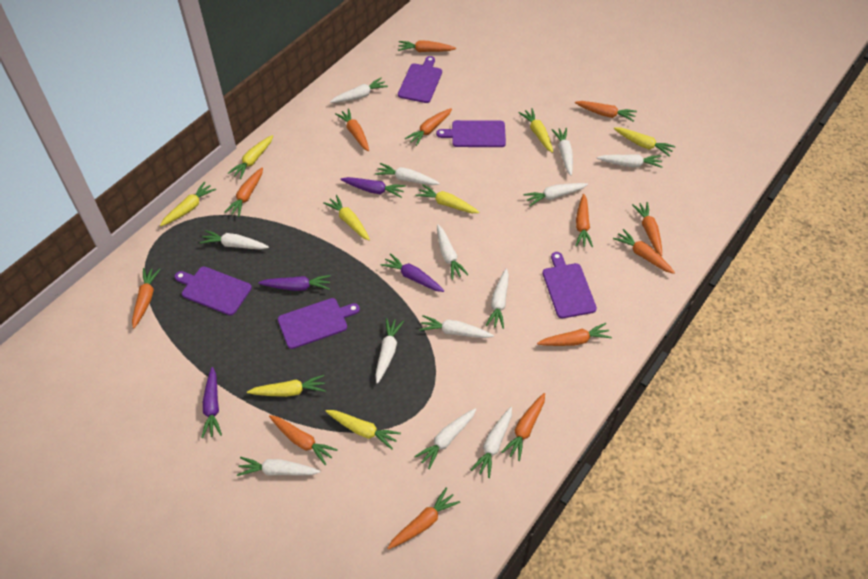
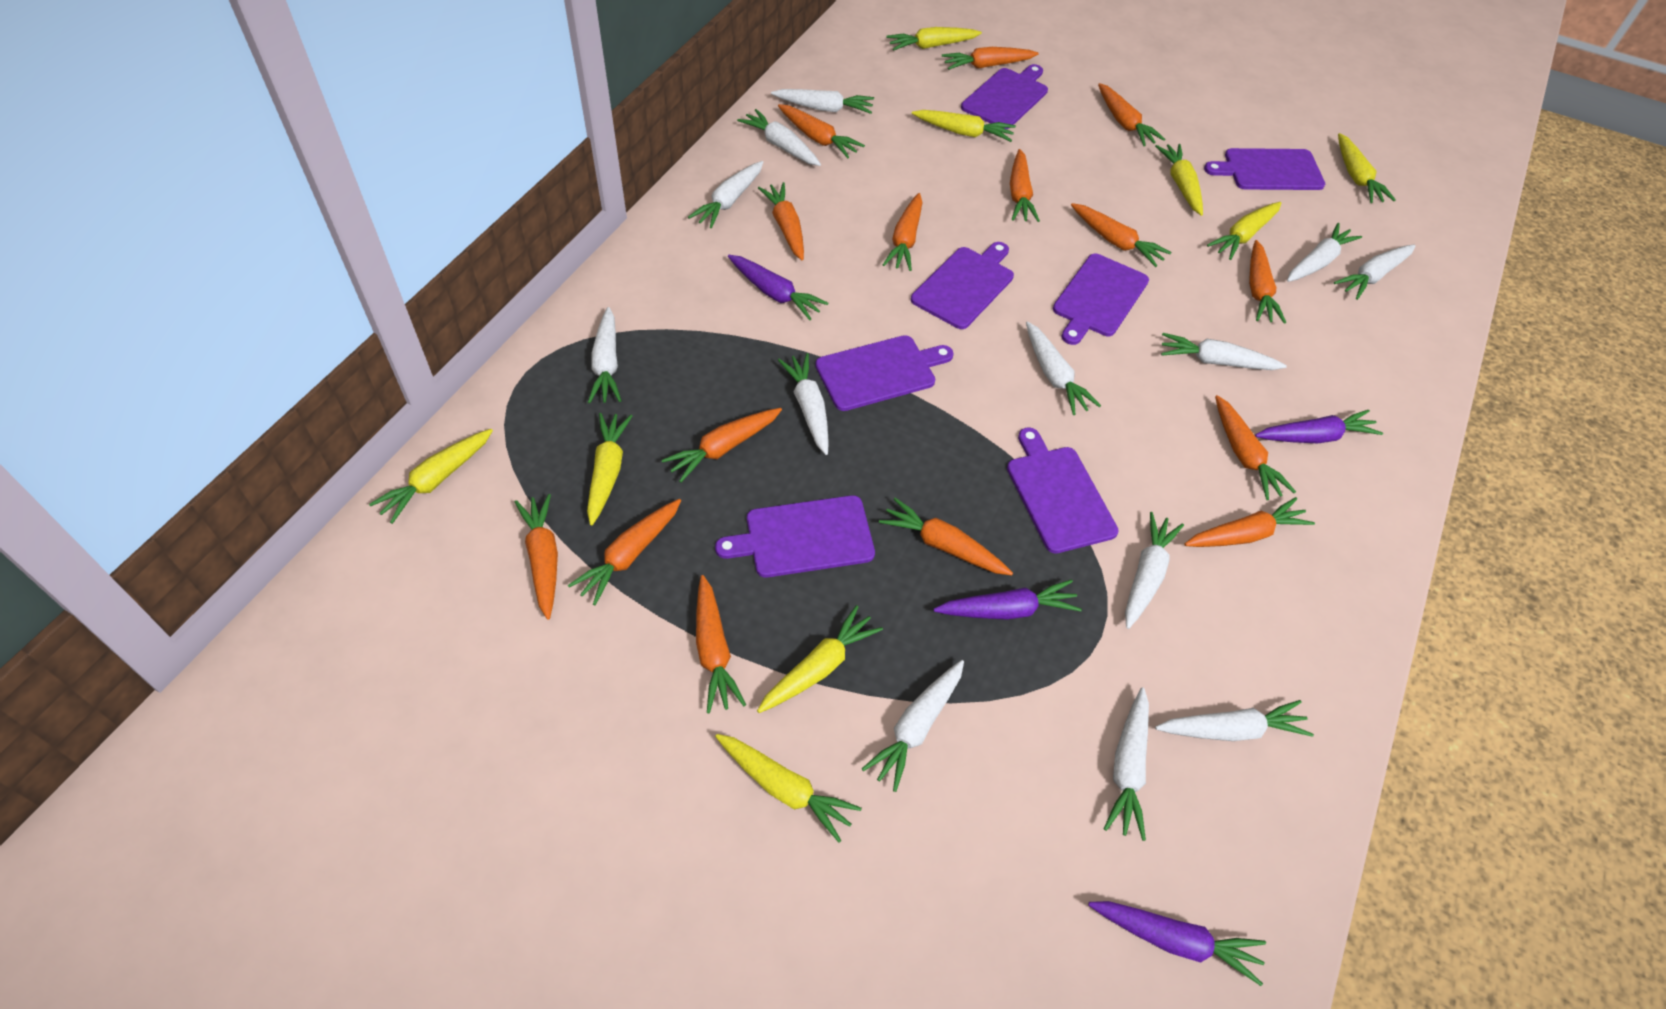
orange carrot: [132,268,161,329] [224,167,263,217] [269,415,338,465] [335,108,369,151] [387,487,460,550] [398,40,456,52] [405,108,452,146] [501,393,545,461] [537,323,612,346] [575,101,637,122] [576,194,593,247] [613,229,675,274] [632,202,662,256] = 13 -> [515,494,558,620] [568,499,681,605] [662,408,782,483] [696,575,746,713] [758,182,804,260] [778,104,865,158] [879,498,1013,575] [883,193,923,271] [942,47,1039,70] [1010,149,1040,222] [1071,203,1172,267] [1098,83,1165,146] [1185,497,1315,547] [1215,395,1296,500] [1249,240,1286,324] = 15
purple cutting board: [175,267,252,316] [278,298,360,349] [398,56,442,103] [436,120,506,147] [543,252,597,318] = 5 -> [715,495,875,578] [815,335,954,411] [911,242,1014,329] [961,64,1048,129] [1007,427,1119,553] [1053,254,1149,345] [1204,148,1325,190] = 7
yellow carrot: [160,182,216,226] [228,135,273,179] [247,375,326,397] [324,195,370,241] [326,410,401,450] [415,184,479,213] [519,108,553,153] [614,127,676,157] = 8 -> [369,429,493,524] [587,413,632,525] [715,734,862,843] [757,605,883,713] [886,27,982,51] [912,110,1016,142] [1155,144,1203,216] [1207,202,1281,260] [1338,133,1396,203] = 9

